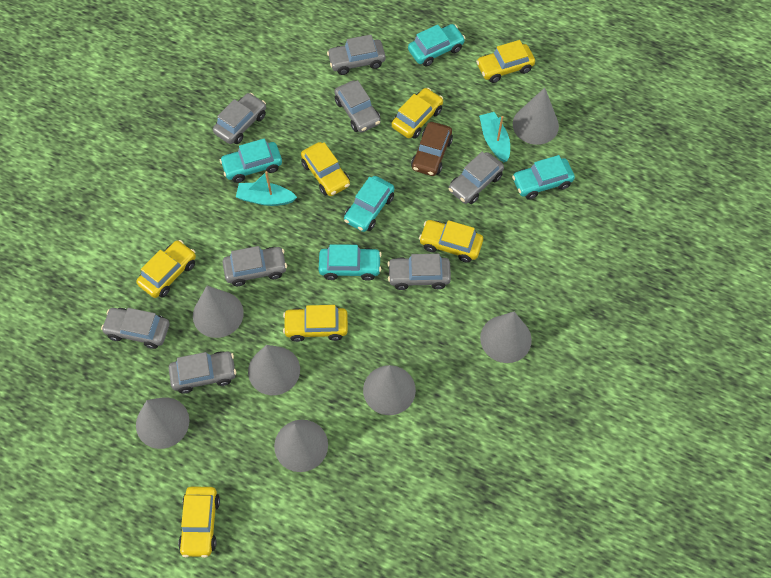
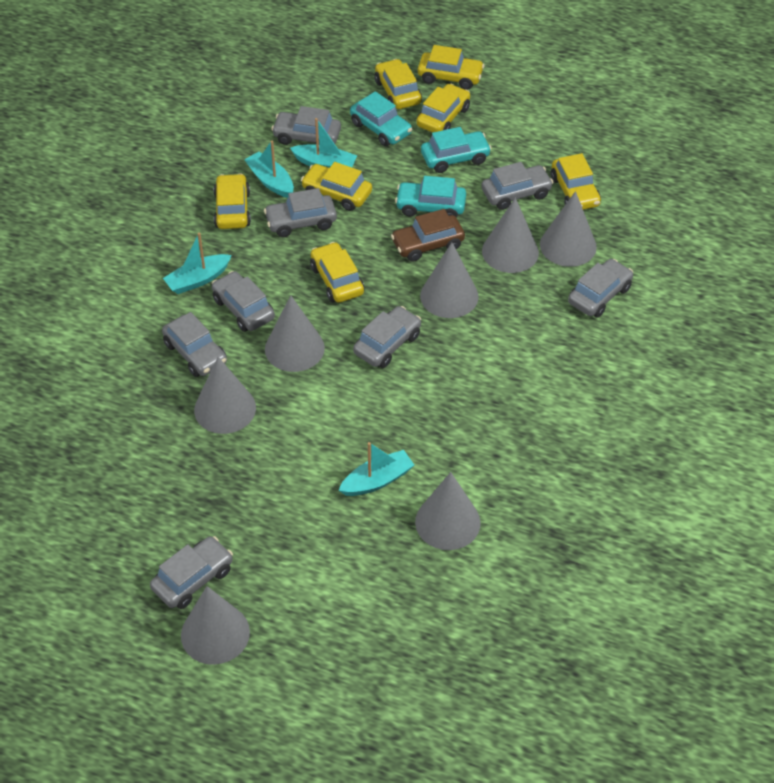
turquoise boat: [236,171,297,206] [479,112,510,162] = 2 -> [163,232,232,294] [244,140,294,198] [290,118,357,168] [338,442,414,496] = 4
turquoise car: [220,139,282,183] [319,244,382,281] [344,176,394,232] [408,24,465,67] [512,155,575,199] = 5 -> [350,91,412,146] [395,176,466,218] [421,127,492,173] = 3

